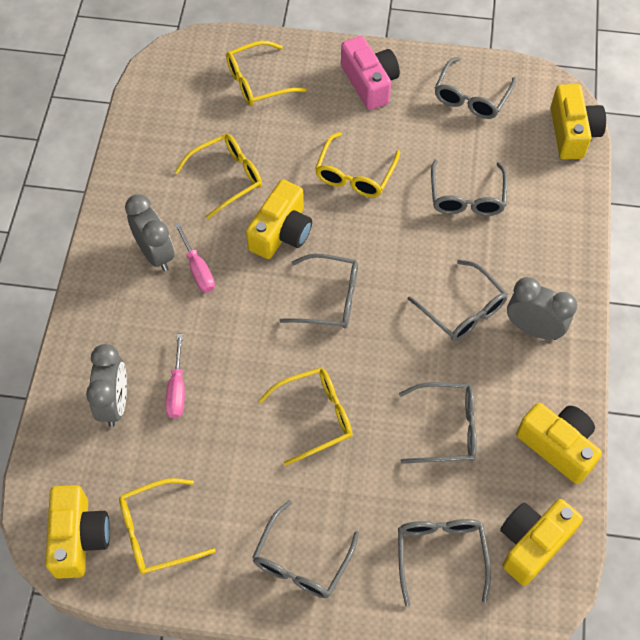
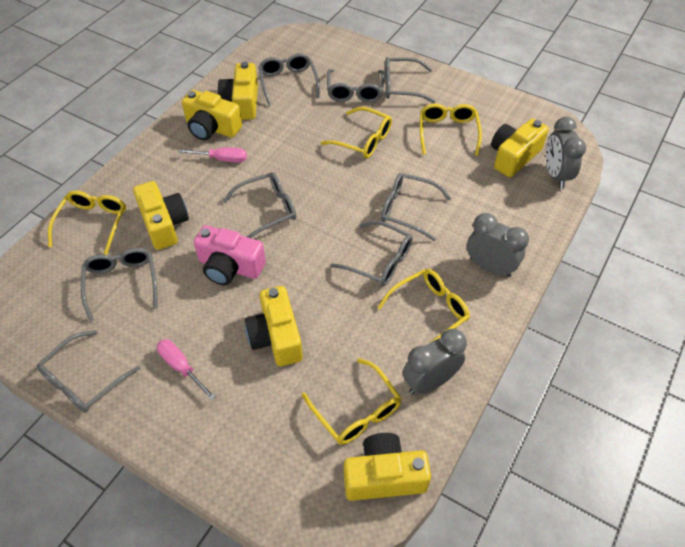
grey glasses: [252,500,359,598] [279,254,358,329] [398,519,491,606] [399,382,477,463] [408,260,508,341] [431,159,507,216] [435,57,516,119] = 7 -> [37,330,141,413] [81,248,158,322] [223,172,296,238] [258,53,320,106] [327,69,384,102] [330,221,413,286] [381,173,452,241] [385,57,435,103] = 8
yellow camera: [45,485,110,579] [246,180,312,259] [500,499,583,586] [516,403,602,484] [551,84,606,160] = 5 -> [133,181,189,250] [182,90,242,140] [218,62,258,120] [245,286,303,366] [344,433,431,501] [491,119,549,177] = 6

